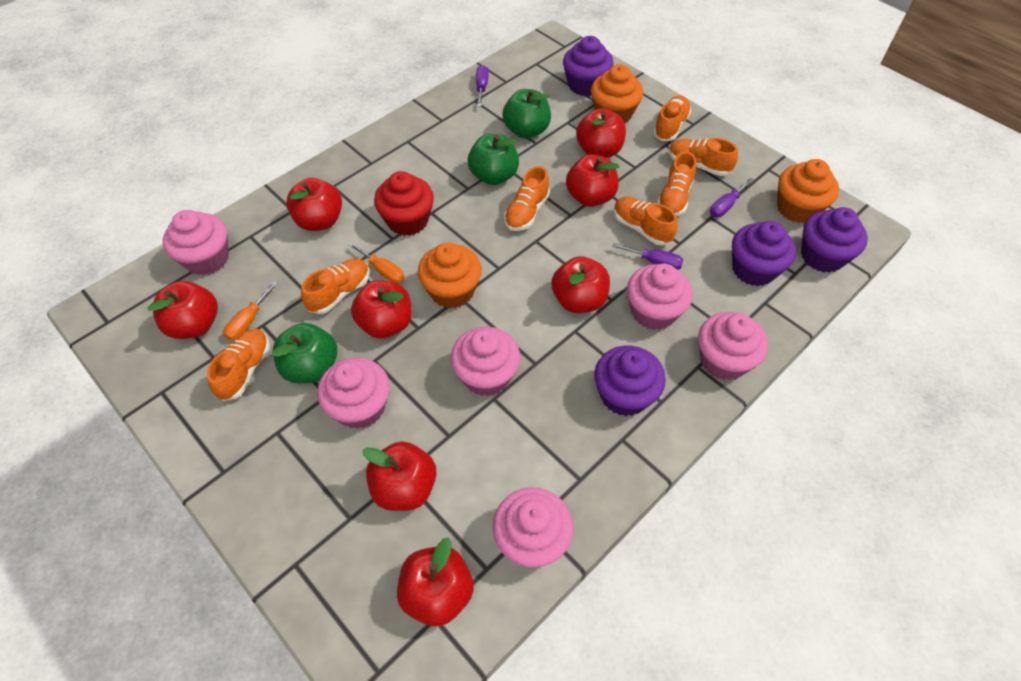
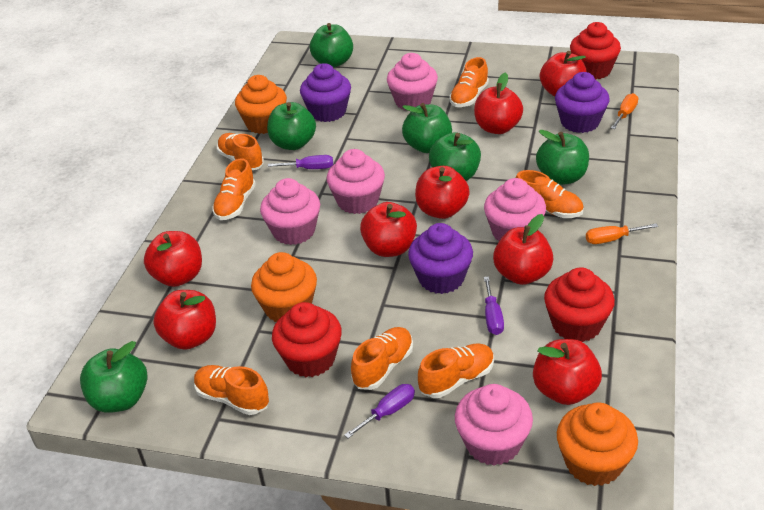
green apple: [272,323,337,383] [468,134,519,185] [502,89,551,139] = 3 -> [80,341,147,413] [267,102,316,150] [310,23,353,67] [402,103,452,153] [429,132,481,181] [536,130,589,185] = 6
pink cupcake: [163,210,229,275] [317,357,390,429] [451,327,520,396] [493,487,573,567] [627,264,693,330] [698,312,768,380] = 6 -> [260,178,320,245] [327,149,385,214] [387,53,438,111] [455,384,533,466] [484,178,546,241] = 5
purple cupcake: [563,36,614,96] [594,346,666,416] [732,221,796,286] [801,207,868,273] = 4 -> [300,63,351,122] [408,223,473,294] [555,72,610,133] = 3
red cupcake: [374,171,434,236] = 1 -> [272,302,342,377] [544,267,615,342] [570,22,621,80] = 3

